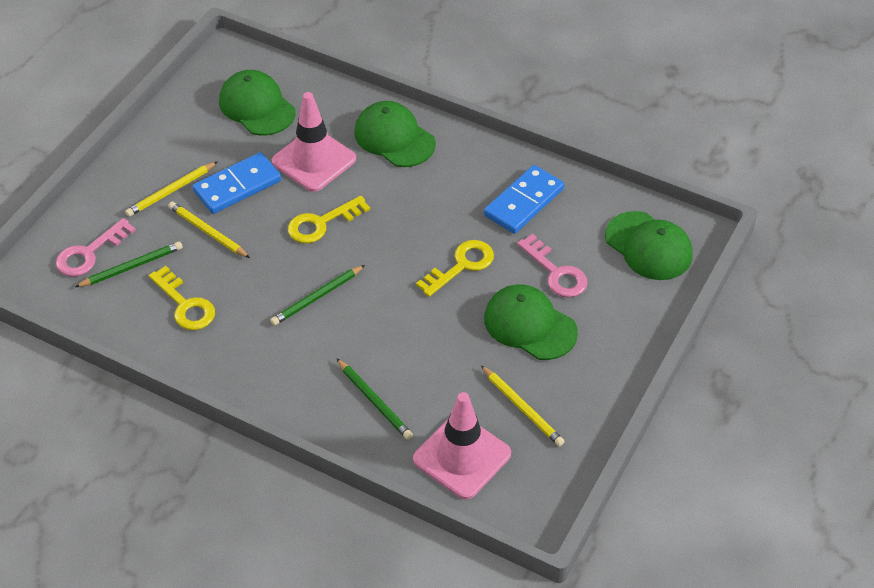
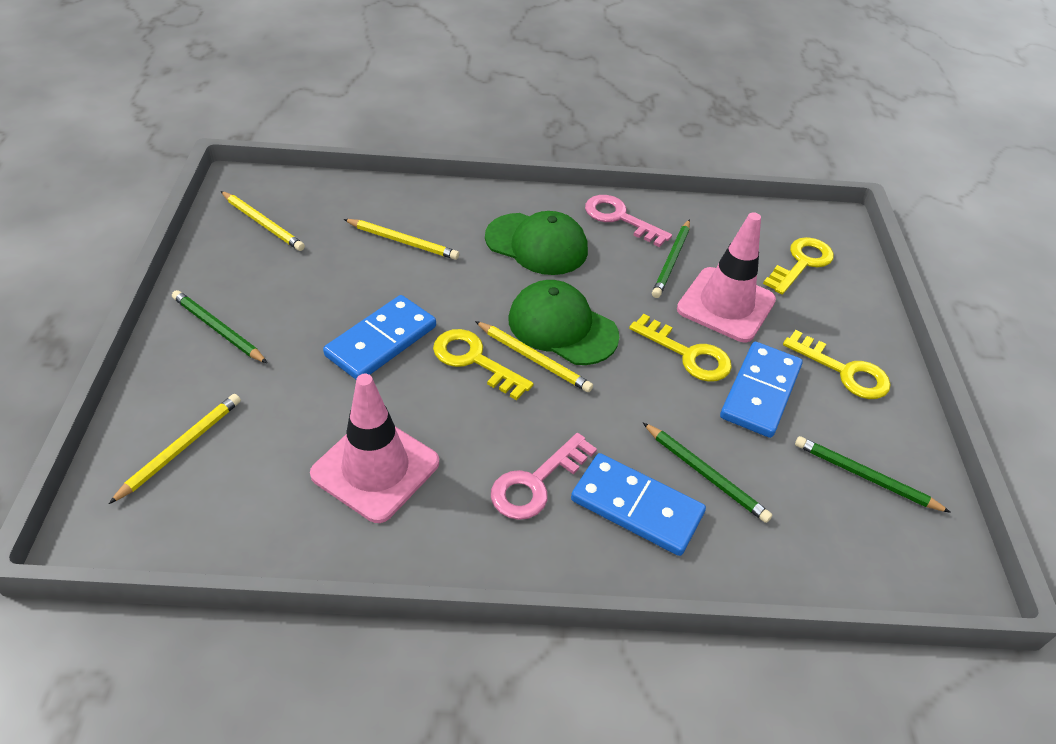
blue domino: [192,152,281,214] [484,165,564,234] = 2 -> [323,295,436,380] [571,453,706,556] [720,342,803,438] = 3
green cap: [219,70,296,135] [354,101,436,167] [484,285,578,360] [605,211,693,280] = 4 -> [485,211,588,275] [509,280,619,365] = 2
green pencil: [75,242,183,287] [270,265,365,325] [336,358,413,440] = 3 -> [172,290,267,363] [643,423,772,523] [652,219,690,298] [795,436,951,513] = 4
yellow key: [149,266,215,330] [288,196,370,243] [416,240,494,297] = 3 -> [433,329,533,400] [629,314,732,382] [763,237,834,295] [783,330,891,399] = 4
yellow pencil: [125,161,218,217] [168,202,250,258] [481,366,565,446] = 3 -> [109,394,241,504] [221,191,305,251] [344,219,459,260] [475,321,593,392] = 4

